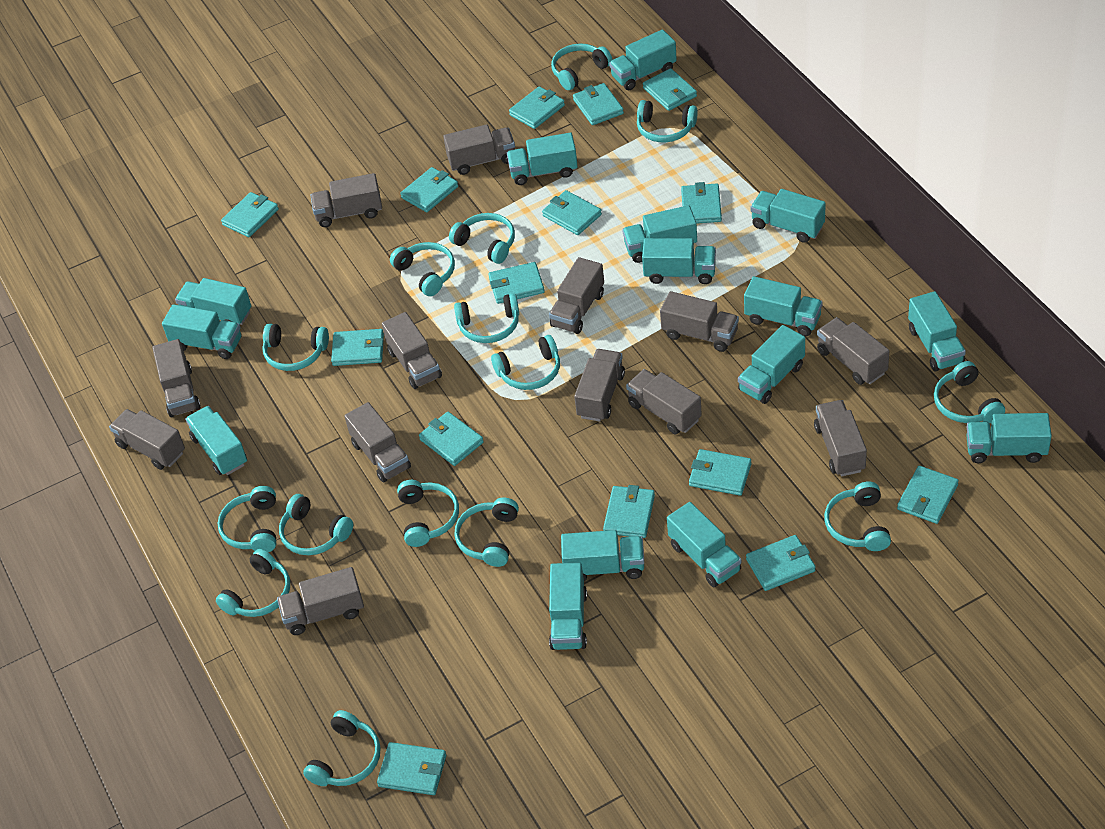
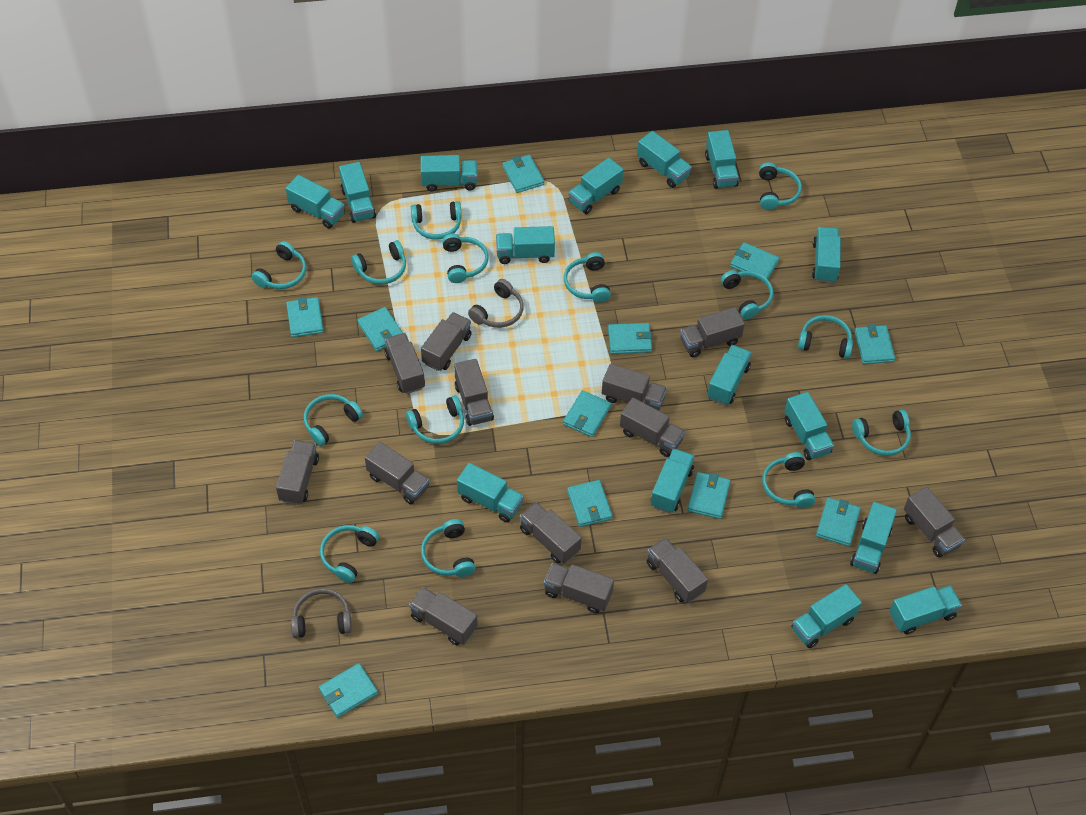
grey headphones: none = 0 -> [291,589,352,638] [468,279,524,328] = 2
turquoise headphones: [216,549,290,617] [218,486,276,552] [262,323,329,371] [279,494,353,555] [303,710,380,786] [390,242,455,296] [397,480,459,547] [449,213,515,264] [454,293,519,343] [454,498,519,567] [491,335,560,390] [551,43,612,90] [637,100,698,142] [824,481,891,551] [934,361,1005,423] = 15 -> [252,241,306,289] [304,394,363,446] [320,525,379,583] [351,240,406,284] [406,396,464,444] [411,201,462,240] [421,519,476,577] [442,234,488,283] [564,252,611,303] [721,270,773,319] [759,162,802,210] [762,452,815,508] [798,315,853,359] [852,410,911,456] = 14
turquoise wallet: [221,192,279,237] [331,329,384,366] [377,742,446,795] [400,167,458,212] [419,412,484,466] [488,262,545,304] [509,86,565,129] [542,190,602,235] [573,83,624,125] [603,485,655,538] [643,68,697,111] [681,182,722,224] [689,449,751,496] [746,535,816,591] [897,466,959,524] = 15 -> [286,297,324,337] [319,663,378,718] [357,307,403,351] [502,155,544,193] [563,390,611,437] [567,480,613,527] [608,323,652,354] [688,472,731,519] [730,242,779,279] [816,498,861,546] [854,324,895,364] = 11

